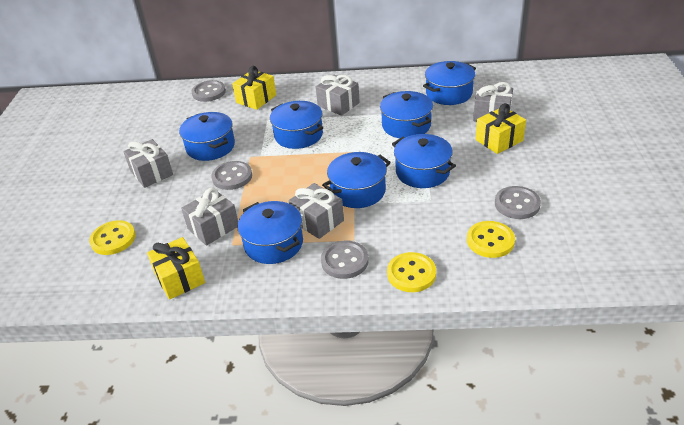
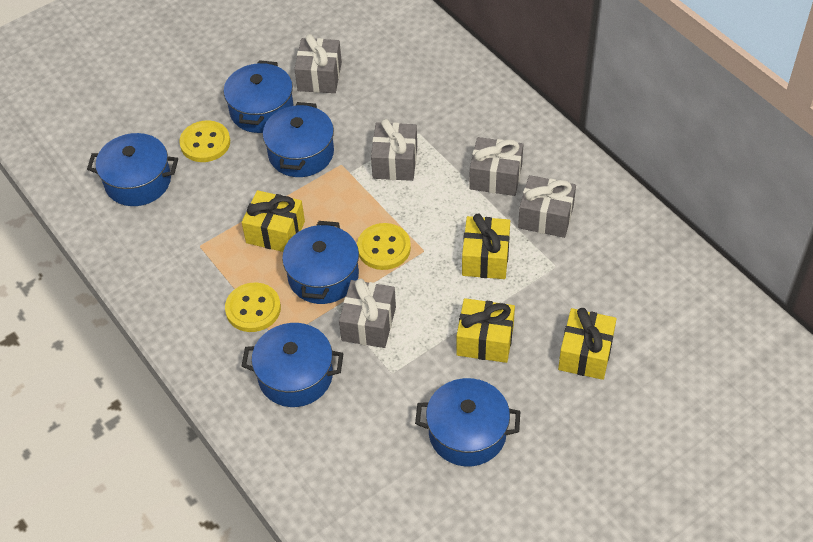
blue pot: [179,112,235,161] [238,201,303,264] [270,101,323,149] [322,152,391,208] [380,91,433,138] [392,134,456,188] [423,61,476,105] = 7 -> [87,133,178,206] [224,60,294,133] [242,323,344,407] [263,102,334,177] [282,221,359,304] [415,378,520,466] = 6
grey button: [192,80,226,102] [211,161,252,190] [321,241,369,279] [495,186,541,219] = 4 -> none = 0
yellow gift: [147,237,205,300] [232,66,276,110] [475,103,526,154] = 3 -> [242,190,305,252] [456,298,515,363] [462,214,510,279] [558,308,616,380] = 4

